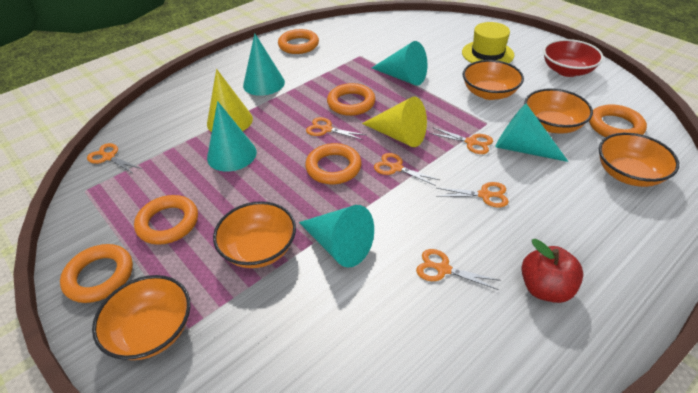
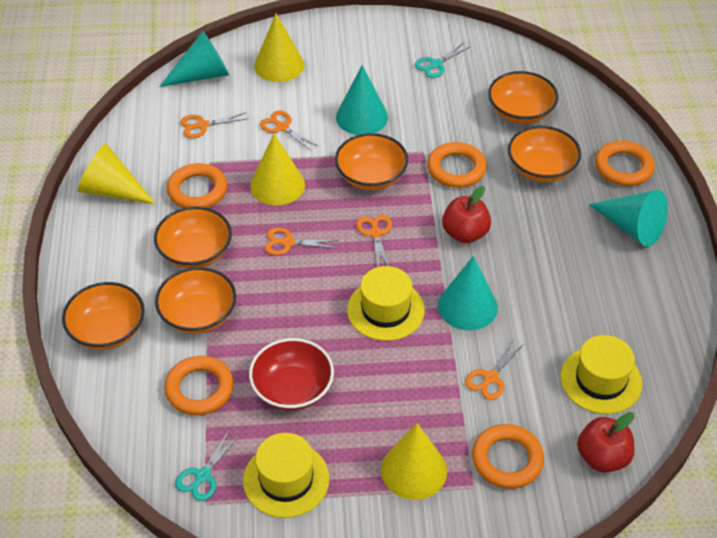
orange bowl: [92,275,190,360] [213,201,296,268] [463,60,524,100] [524,88,593,134] [599,133,679,187] = 5 -> [62,282,145,350] [154,207,232,269] [155,267,236,334] [335,133,408,190] [488,71,558,124] [508,126,581,182] = 6
orange ring: [60,244,133,303] [134,195,198,245] [278,29,319,54] [305,143,362,184] [327,83,375,116] [589,104,647,137] = 6 -> [164,356,234,415] [167,163,227,208] [427,142,487,188] [472,424,544,489] [595,141,655,186] = 5
orange scissors: [87,143,141,174] [306,117,366,140] [374,153,440,186] [416,249,501,290] [429,127,493,154] [436,182,509,207] = 6 -> [180,113,249,138] [260,111,319,151] [265,227,339,255] [357,215,392,267] [465,339,524,400] = 5
red apple: [522,239,583,303] = 1 -> [442,186,491,243] [577,412,635,472] = 2
turquoise cone: [207,101,257,172] [243,34,285,96] [299,205,374,268] [372,41,427,86] [495,104,569,162] = 5 -> [159,31,229,87] [336,65,388,135] [438,256,498,330] [589,190,668,247] = 4
turquoise scissors: none = 0 -> [175,429,240,501] [415,42,471,78] = 2
yellow cone: [207,69,253,132] [362,97,427,147] = 2 -> [78,144,156,204] [250,134,305,205] [254,14,304,82] [381,423,447,500] = 4
yellow hat: [462,22,514,63] = 1 -> [243,433,330,518] [347,266,425,341] [560,335,642,414] = 3

